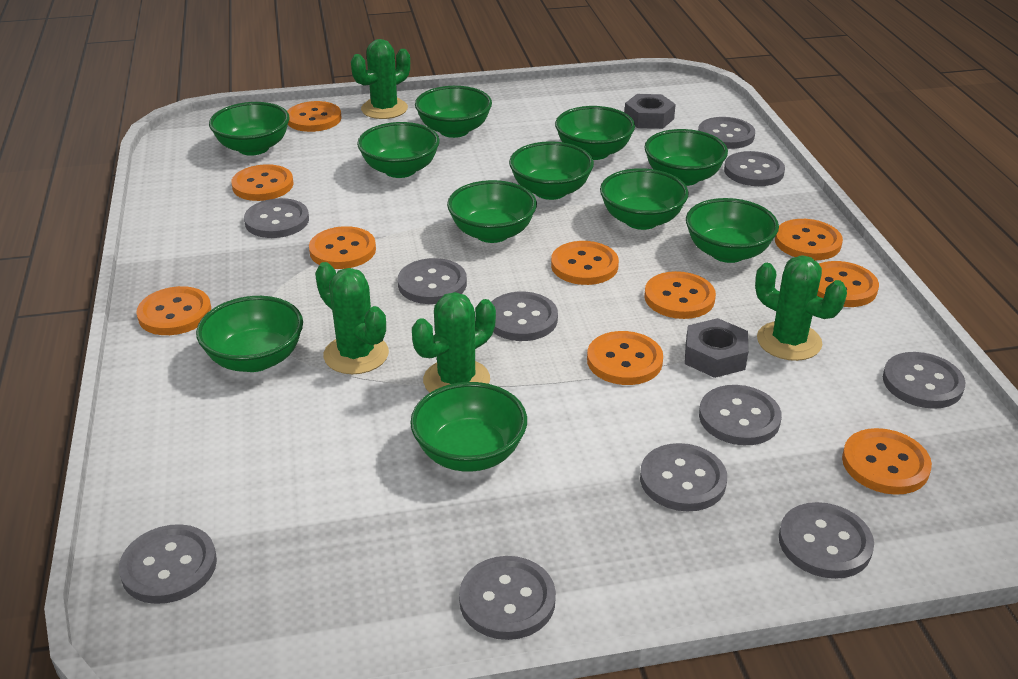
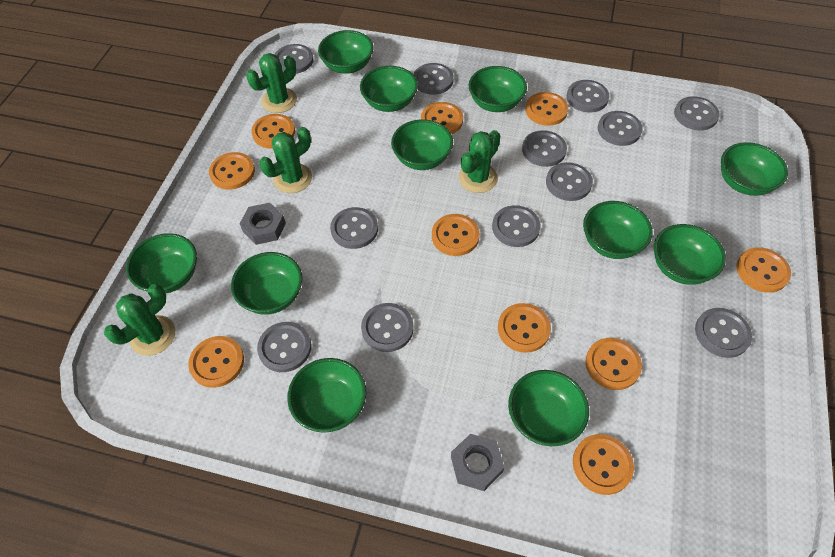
grey button: [119,524,217,604] [244,198,309,238] [398,258,467,304] [459,556,556,640] [491,292,558,341] [640,443,727,512] [698,117,755,149] [699,385,782,445] [724,151,785,186] [779,502,874,579] [883,352,965,409] = 11 -> [257,322,311,372] [275,44,314,74] [330,207,378,249] [361,303,414,352] [413,63,454,94] [492,205,540,247] [522,130,567,167] [546,162,593,201] [567,80,609,113] [598,111,643,146] [674,96,720,130] [695,308,752,358] = 12

